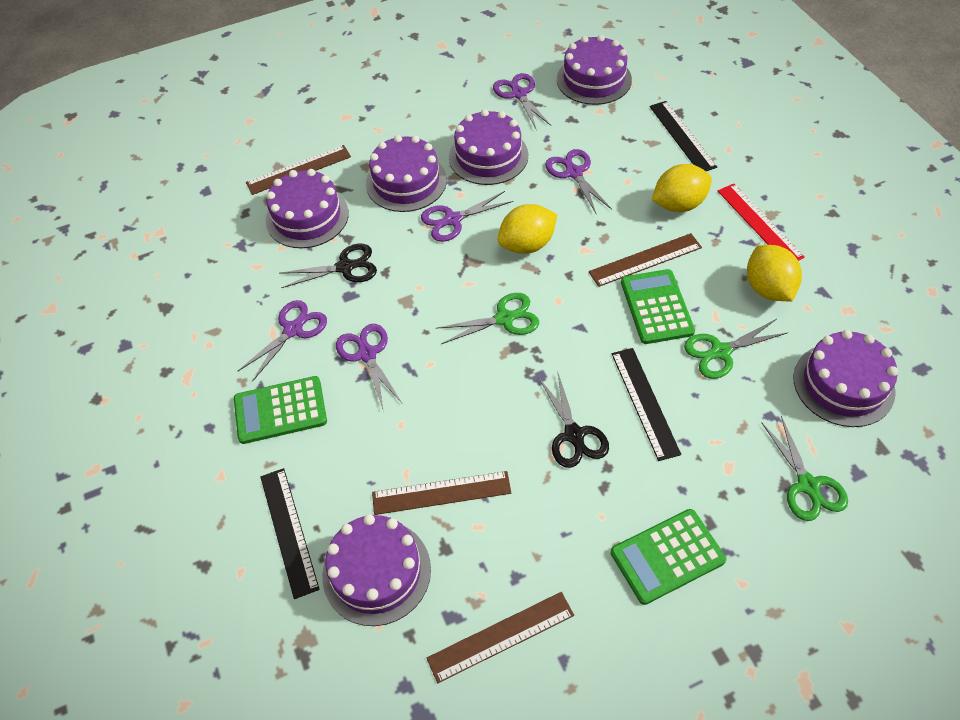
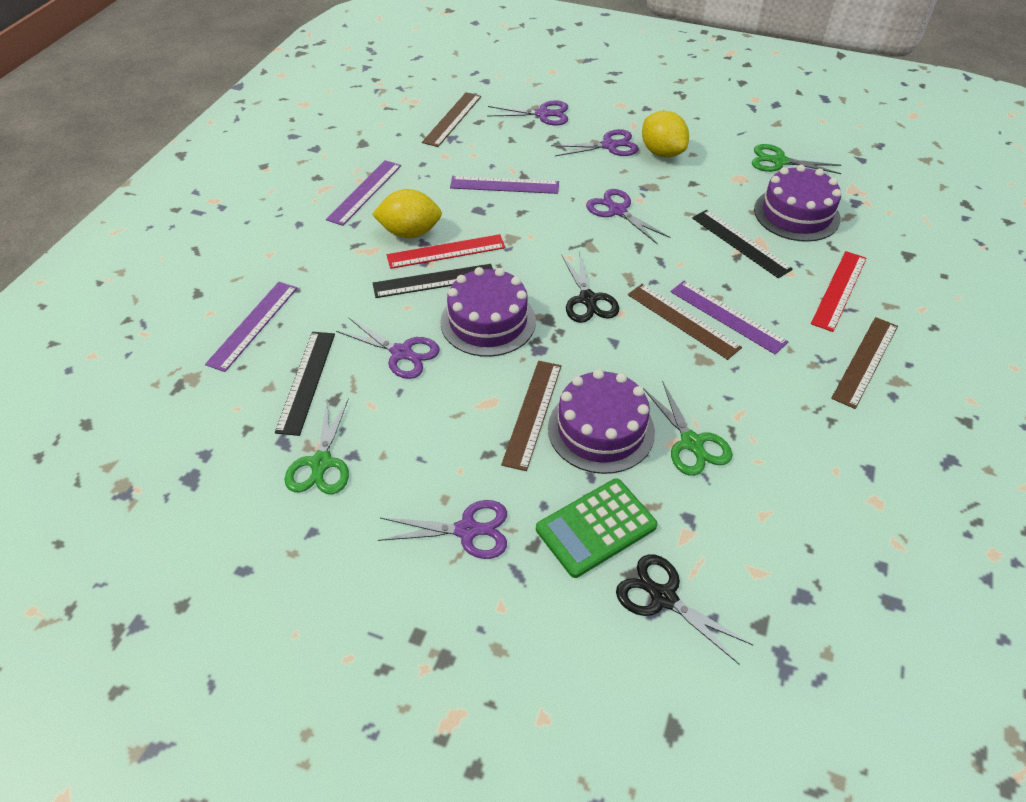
green calculator: [234,376,327,444] [611,509,726,605] [621,269,695,344] = 3 -> [536,478,658,578] = 1
purple cake: [266,169,349,248] [322,514,431,626] [366,135,447,212] [449,109,528,185] [557,35,632,105] [793,330,898,427] = 6 -> [440,267,536,357] [548,369,655,474] [754,165,841,242] = 3
purple ruler: none = 0 -> [205,282,297,372] [326,160,401,226] [450,176,559,194] [671,281,788,355] = 4
red ruler: [718,184,805,261] = 1 -> [387,234,506,269] [811,251,867,332] = 2
yellow lemon: [498,204,557,254] [652,164,712,212] [747,245,802,301] = 3 -> [372,189,442,238] [642,111,689,158] = 2

